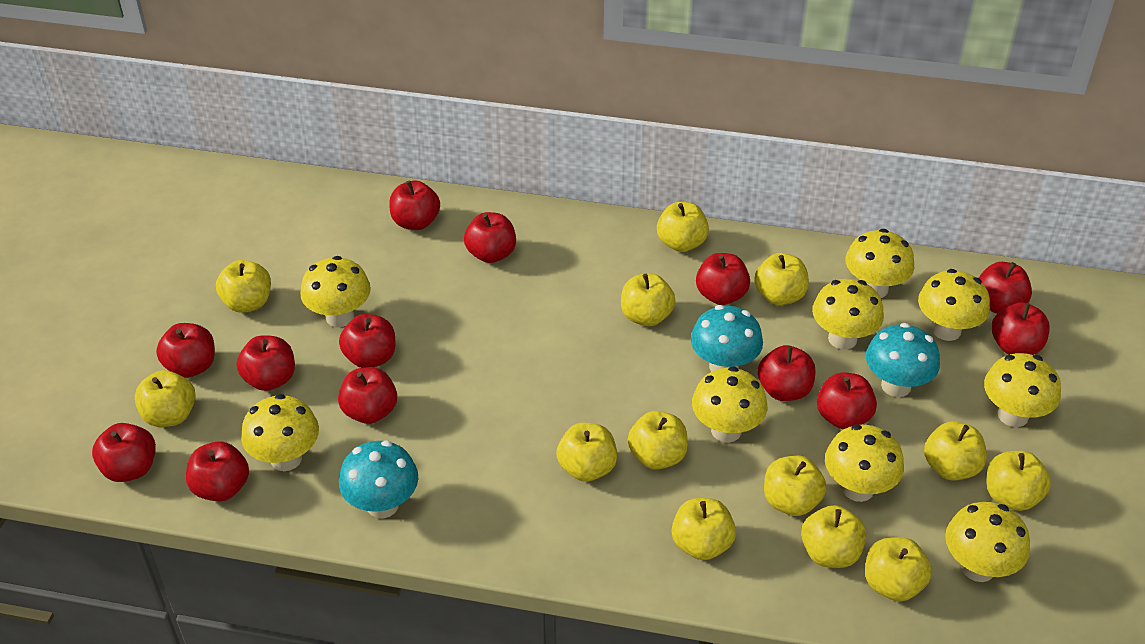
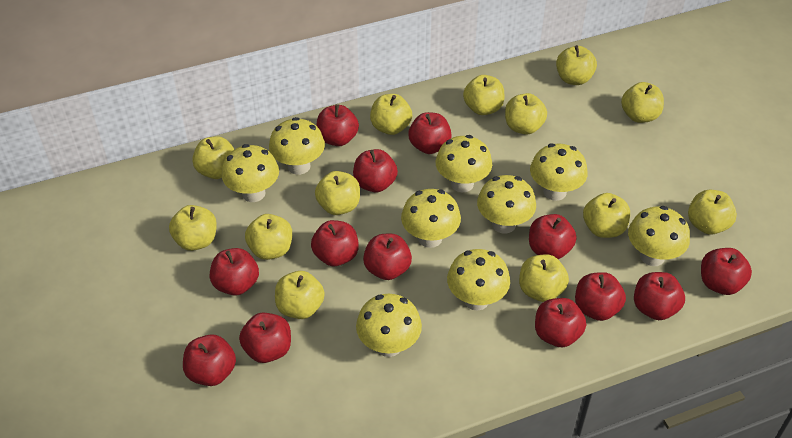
turquoise mushroom: [339,441,418,518] [691,305,763,372] [866,323,940,397] = 3 -> none = 0

